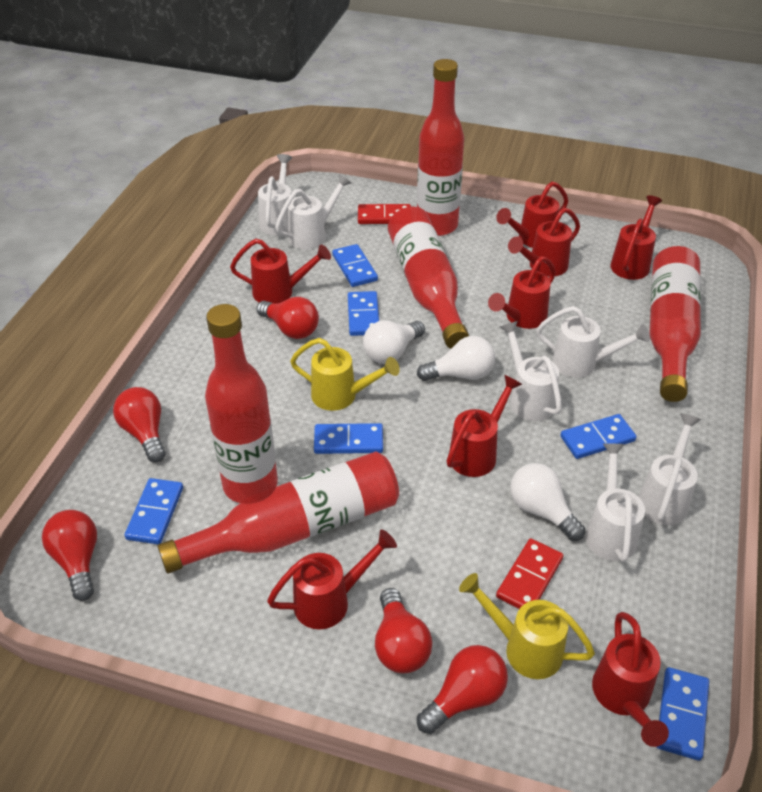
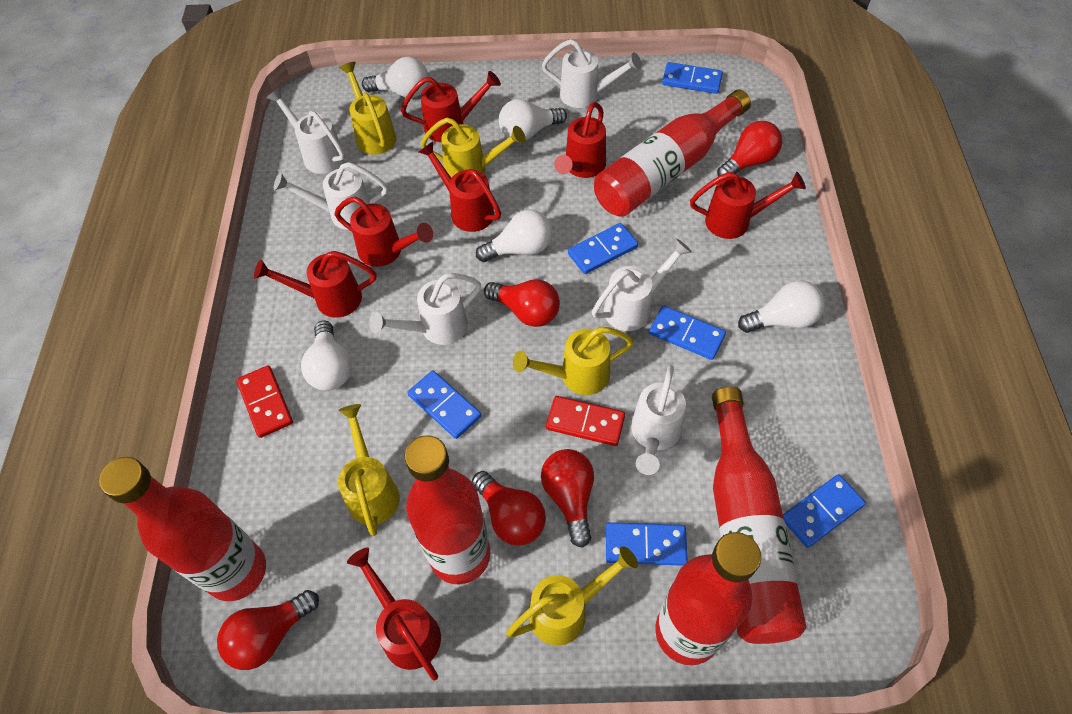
red watering can: [230,239,331,304] [267,529,397,629] [446,375,522,477] [488,256,556,329] [496,181,568,248] [508,208,580,276] [592,612,669,747] [610,195,662,280] = 8 -> [254,251,377,318] [335,197,433,267] [347,548,441,681] [401,71,501,142] [419,141,501,232] [554,102,606,178] [690,172,806,239] = 7
white light bulb: [363,320,425,364] [417,336,495,381] [510,463,585,541] = 3 -> [301,320,352,391] [362,57,429,98] [476,209,552,262] [499,99,567,140] [738,281,824,333] = 5
yellow watering can: [290,338,400,411] [459,573,595,679] = 2 -> [338,404,400,536] [339,62,396,155] [421,118,526,178] [506,546,638,646] [513,327,633,395] = 5

